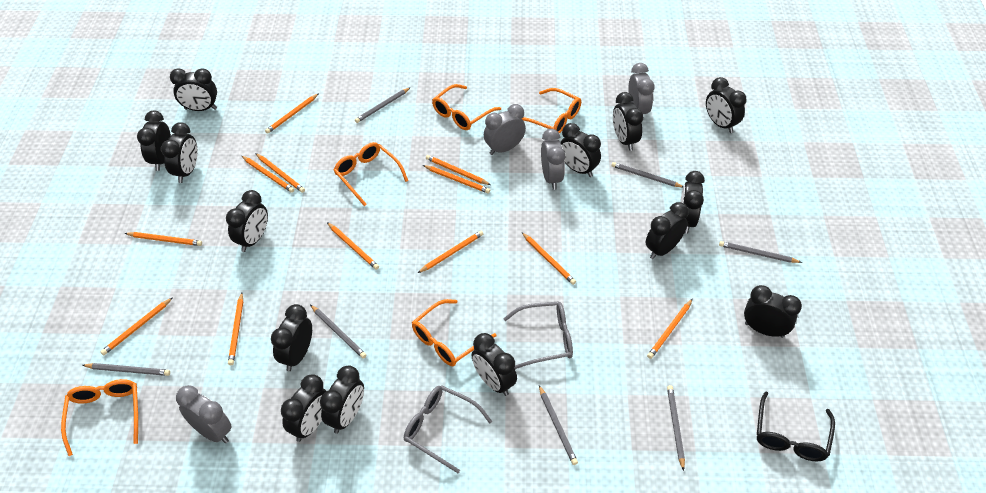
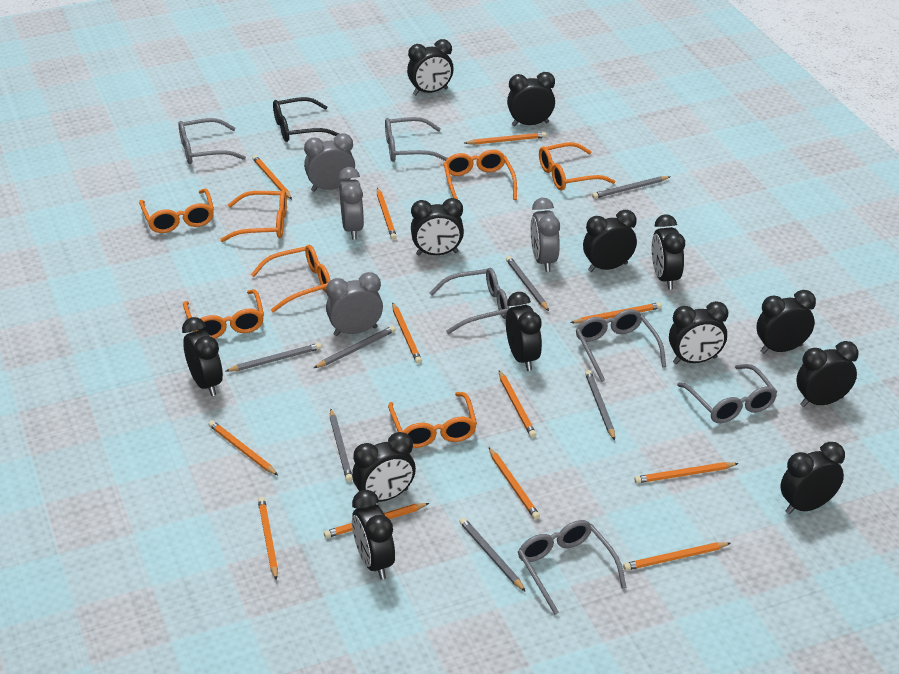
black clock: [137,111,171,171] [161,122,197,183] [170,68,217,111] [226,190,268,252] [271,304,312,371] [281,375,326,442] [320,366,364,434] [472,333,517,396] [560,123,601,177] [613,92,644,151] [646,202,689,259] [680,171,705,233] [706,77,746,133] [744,285,802,338] = 14 -> [182,317,223,396] [352,432,416,502] [352,490,395,579] [407,39,454,95] [411,198,464,256] [506,292,542,371] [507,72,555,126] [583,210,637,272] [652,214,685,290] [669,301,728,364] [757,290,816,354] [780,442,845,514] [796,341,858,407] = 13
grey glasses: [404,385,492,473] [503,301,573,369] = 2 -> [179,118,246,164] [385,117,448,162] [429,268,509,334] [518,520,627,615] [575,309,666,382] [677,364,777,423] = 6
orange glasses: [61,379,138,456] [333,142,408,206] [412,299,496,366] [432,84,501,130] [521,88,581,134] = 5 -> [139,188,214,233] [183,289,264,339] [220,190,287,242] [251,245,331,313] [388,392,477,448] [444,150,517,200] [539,142,615,190] = 7

